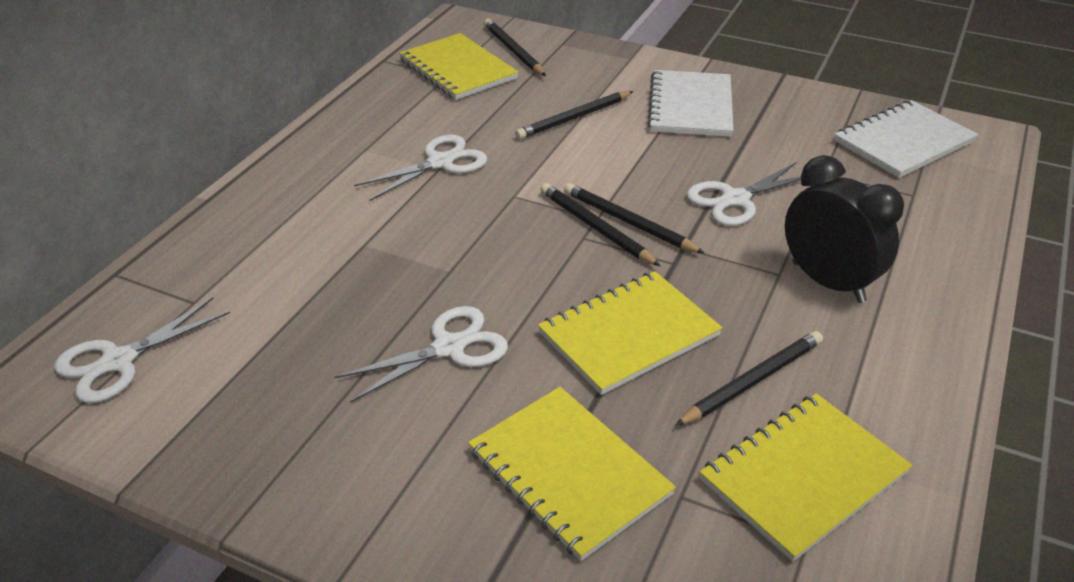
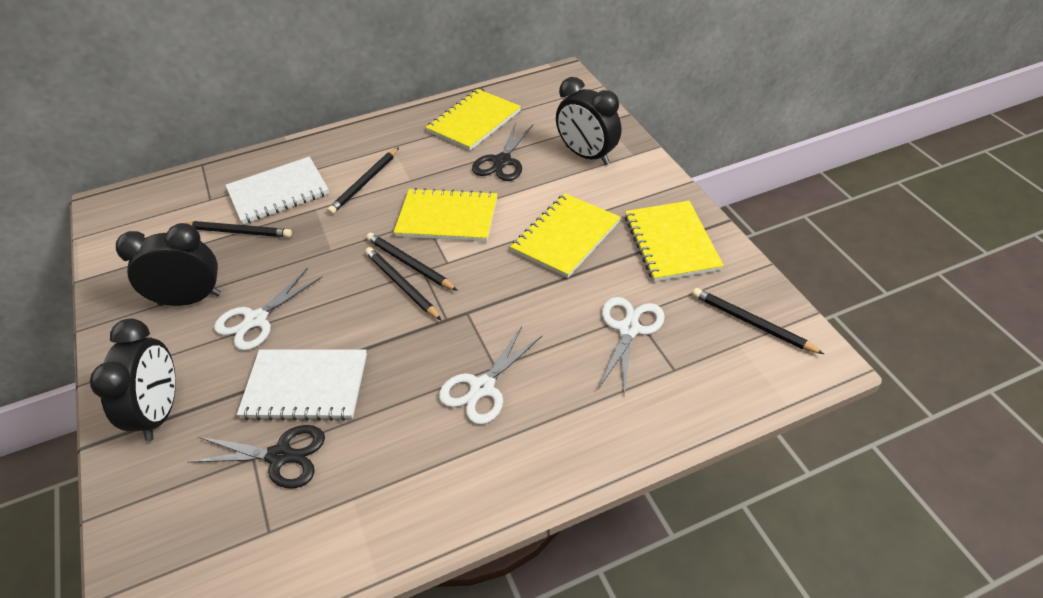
black clock: [785,155,904,303] = 1 -> [90,318,176,441] [116,223,221,306] [556,77,622,165] = 3
black scissors: none = 0 -> [188,425,325,489] [472,122,533,181] = 2
white scissors: [54,297,230,403] [335,306,508,403] [354,134,487,201] [686,162,801,226] = 4 -> [214,268,322,350] [439,326,542,425] [598,297,665,396] = 3

